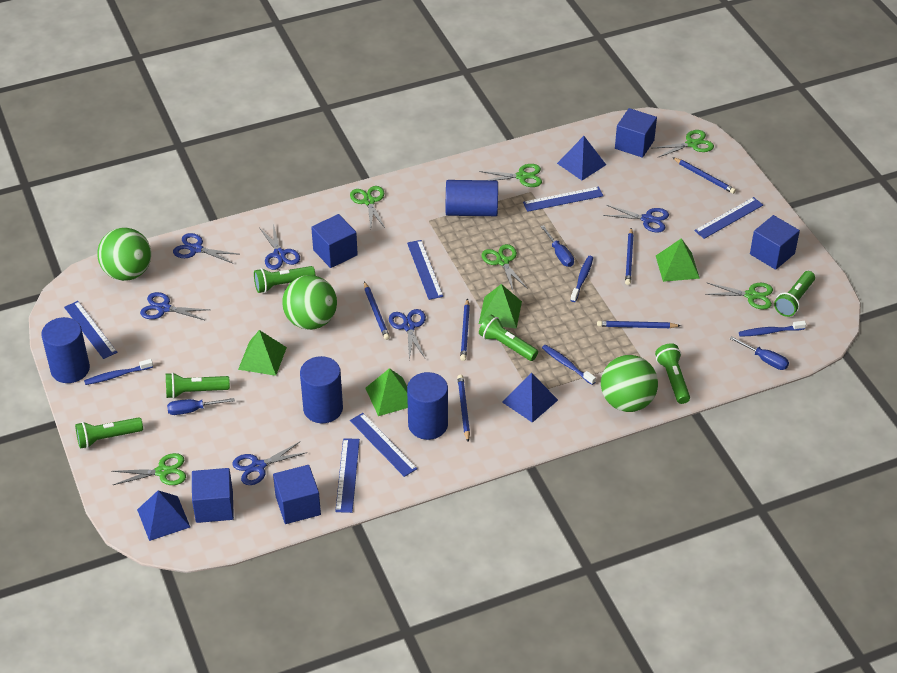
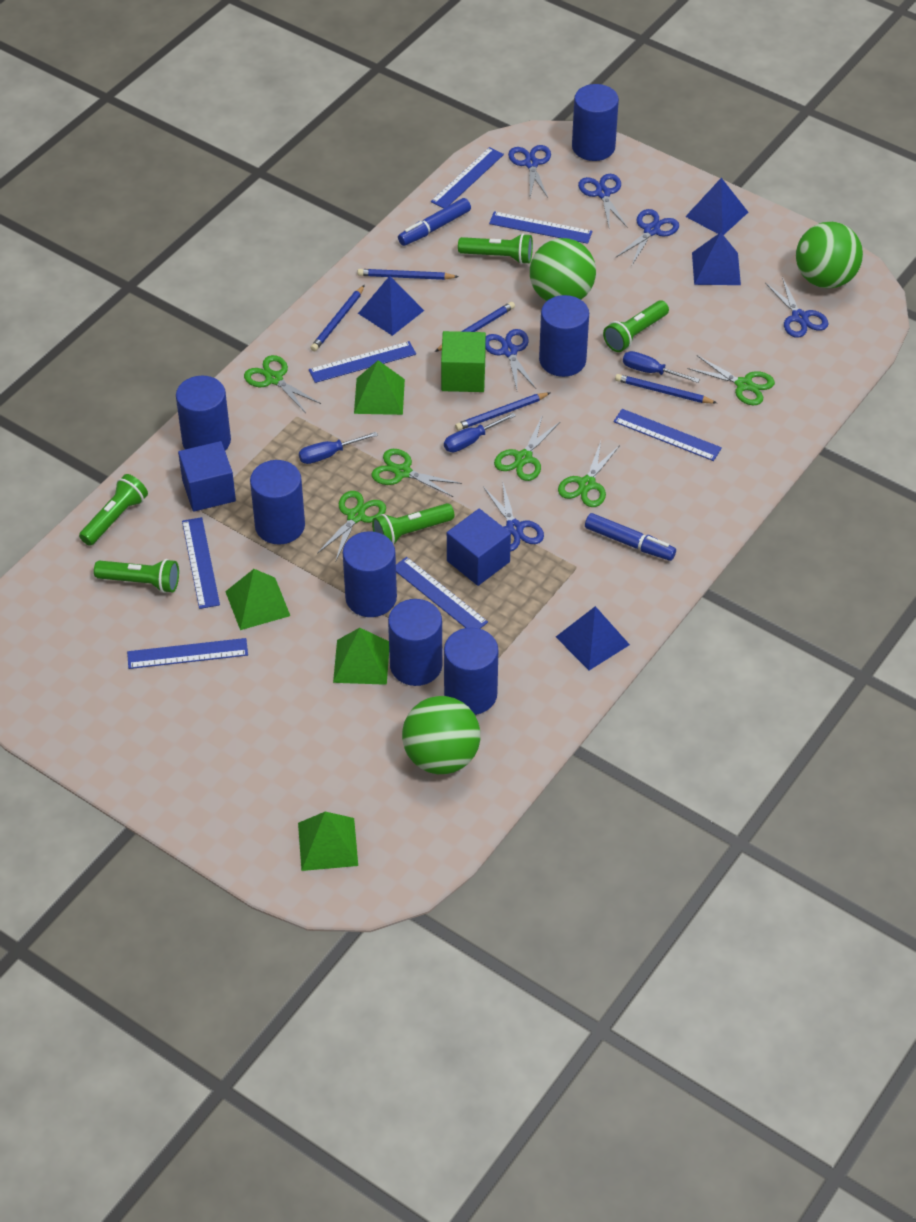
blue cube: [192,468,234,523] [273,465,321,524] [311,214,358,268] [615,108,657,158] [750,215,800,270] = 5 -> [178,441,236,512] [447,509,511,586] = 2
blue cylinder: [41,317,90,383] [300,356,343,423] [407,372,448,440] [446,180,498,216] = 4 -> [176,376,231,451] [250,460,305,545] [343,531,397,617] [388,599,443,686] [444,628,498,715] [539,295,589,377] [572,84,619,161] = 7
blue marker: none = 0 -> [398,198,471,246] [585,513,676,561] = 2
blue pencil: [364,282,390,340] [457,375,470,442] [460,298,470,361] [597,321,681,328] [625,228,634,285] [672,157,736,194] = 6 -> [310,285,365,351] [358,269,458,280] [435,302,515,352] [455,392,551,431] [615,374,717,403] = 5
blue pyramid: [137,490,190,541] [502,373,558,423] [557,136,606,180] = 3 -> [358,276,424,336] [556,606,630,670] [685,178,748,235] [692,232,741,285] = 4
blue ruler: [64,301,117,359] [335,438,360,513] [350,413,417,477] [407,240,443,300] [523,187,603,212] [694,197,763,239] = 6 -> [127,638,248,669] [182,517,220,609] [309,341,416,383] [396,557,488,629] [431,147,504,208] [489,211,592,244] [613,409,722,461] = 7
blue toothbrush: [84,359,153,385] [542,345,596,385] [570,256,593,302] [739,321,806,337] = 4 -> none = 0
green cube: none = 0 -> [441,331,486,392] = 1
green flashlight: [75,417,143,449] [166,372,230,399] [254,266,315,293] [479,315,538,361] [655,343,690,404] [774,271,815,317] = 6 -> [79,474,148,546] [94,559,179,593] [372,503,454,545] [458,233,533,264] [603,300,669,352] = 5

